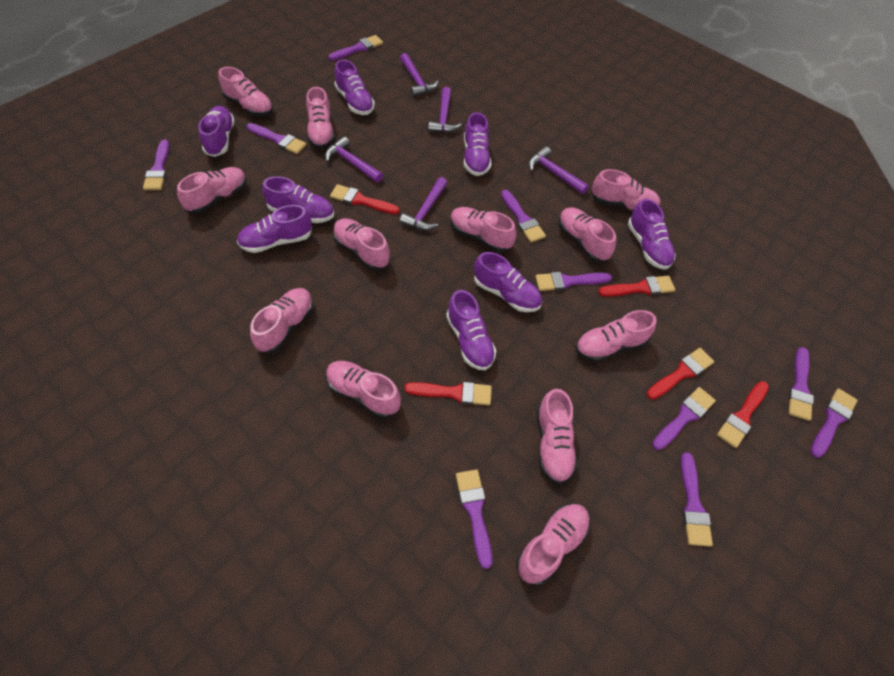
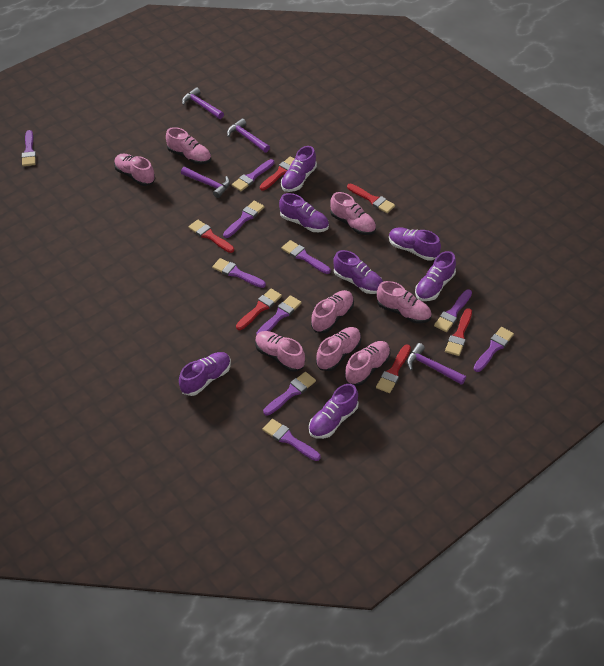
pink shoe: [177,167,247,214] [219,67,273,116] [250,288,313,353] [306,87,335,149] [326,361,401,418] [333,218,390,270] [450,207,516,252] [516,504,590,586] [537,389,578,484] [558,207,616,262] [576,310,657,362] [591,169,661,211] = 12 -> [114,154,155,186] [166,127,211,165] [255,331,305,372] [311,290,354,333] [316,327,361,371] [330,192,376,235] [345,341,391,386] [377,281,432,324] = 8
purple hammer: [325,137,383,183] [400,53,439,97] [400,177,447,230] [428,87,462,133] [529,147,589,194] = 5 -> [181,167,230,198] [182,87,224,119] [227,118,270,153] [407,343,466,385] = 4
purple shoe: [198,106,235,157] [237,205,312,253] [262,176,334,223] [335,59,375,115] [446,290,497,370] [464,112,491,176] [474,252,542,312] [628,199,676,270] = 8 -> [179,352,231,396] [279,193,329,232] [281,146,317,192] [309,384,358,439] [333,250,383,294] [389,227,441,261] [415,251,456,301] = 7
red brush: [330,184,400,214] [404,382,492,405] [598,276,675,297] [647,348,714,399] [717,381,769,448] = 5 -> [188,220,234,253] [236,289,282,330] [260,156,294,190] [347,184,395,213] [376,344,411,393] [445,308,472,356] = 6

